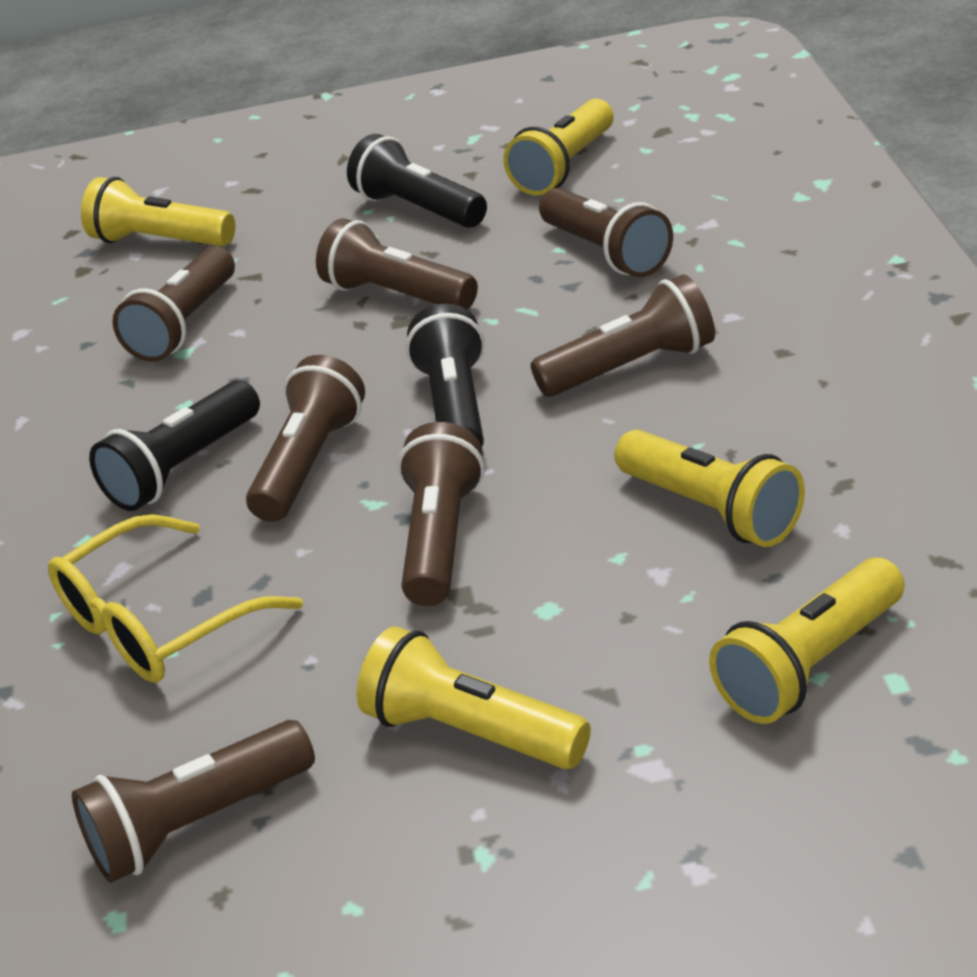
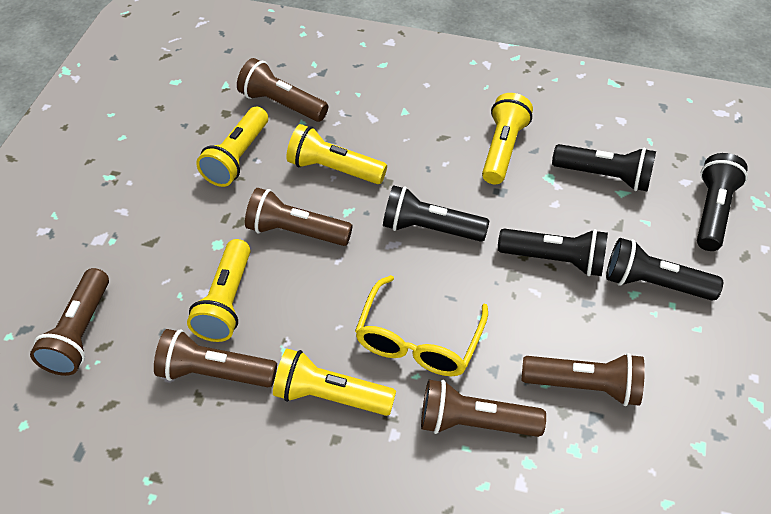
black flashlight: [89,380,260,511] [347,134,487,228] [406,304,484,447] = 3 -> [383,185,489,242] [498,228,608,276] [552,144,656,192] [606,238,723,301] [697,153,748,251] = 5
brown flashlight: [72,720,315,883] [112,246,235,362] [246,355,365,522] [316,218,478,310] [398,422,485,606] [531,274,715,397] [539,188,673,277] = 7 -> [30,268,109,376] [154,329,277,387] [237,58,328,122] [245,188,353,246] [421,380,546,437] [522,353,645,406] = 6

